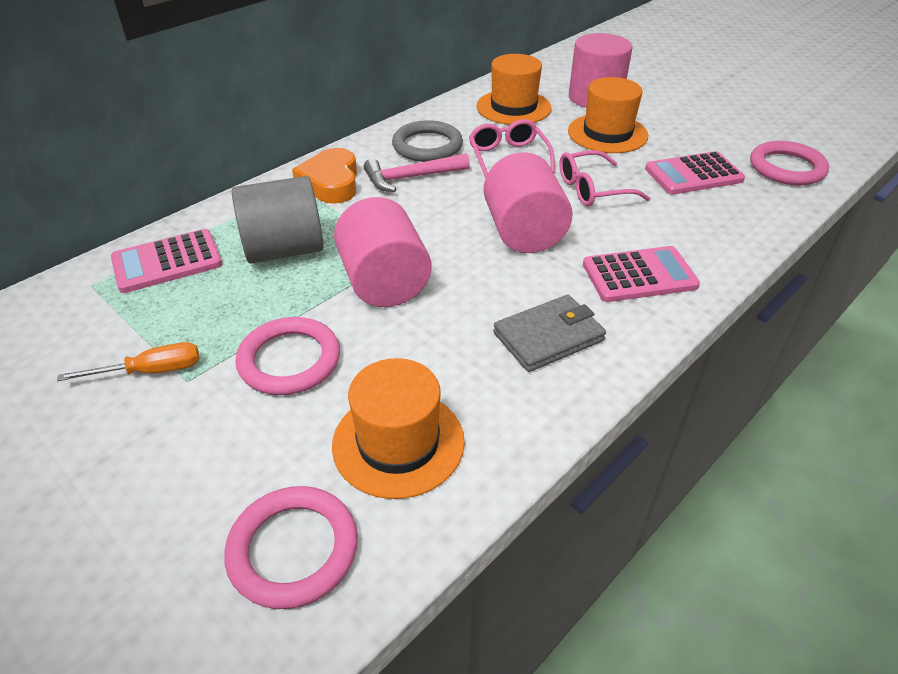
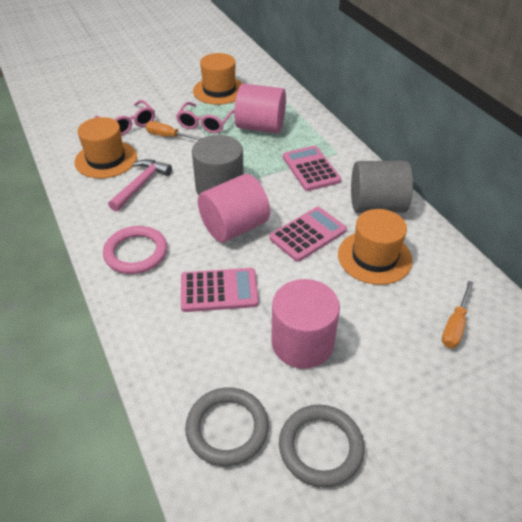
grey cylinder: [232,176,323,263] = 1 -> [192,135,244,195] [351,161,413,213] = 2
grey ring: [392,120,463,162] = 1 -> [185,387,269,466] [279,405,365,487] = 2
grey wallet: [493,295,606,372] = 1 -> none = 0
orange heart: [292,148,357,204] = 1 -> none = 0
orange screwdriver: [57,342,200,381] = 1 -> [146,121,202,140] [442,281,474,348] = 2
pink ring: [224,486,358,609] [236,317,340,395] [750,141,829,185] = 3 -> [103,226,167,274] = 1

